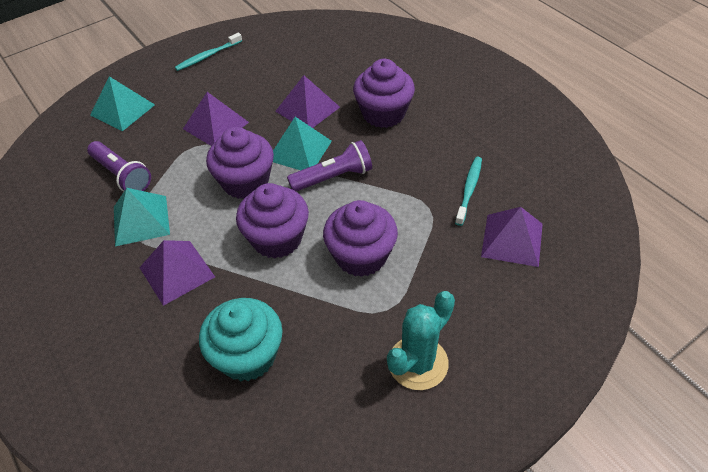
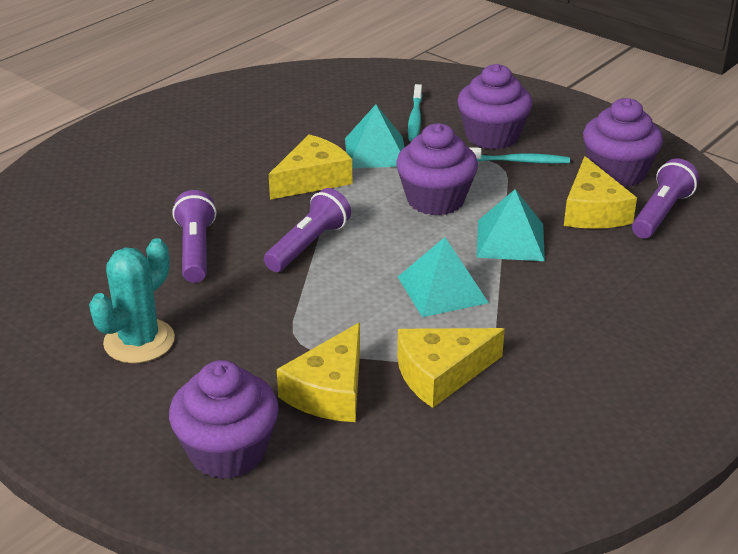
purple flashlight: [87,141,151,191] [287,140,372,192] = 2 -> [172,190,216,283] [264,188,351,272] [632,159,699,238] = 3
purple pyramid: [139,240,215,306] [183,92,249,146] [275,75,340,128] [481,207,543,267] = 4 -> none = 0
turquoise cupcake: [199,298,283,381] = 1 -> none = 0
yellow cheese: none = 0 -> [269,134,352,200] [277,323,360,422] [397,328,505,408] [564,156,637,229] = 4

